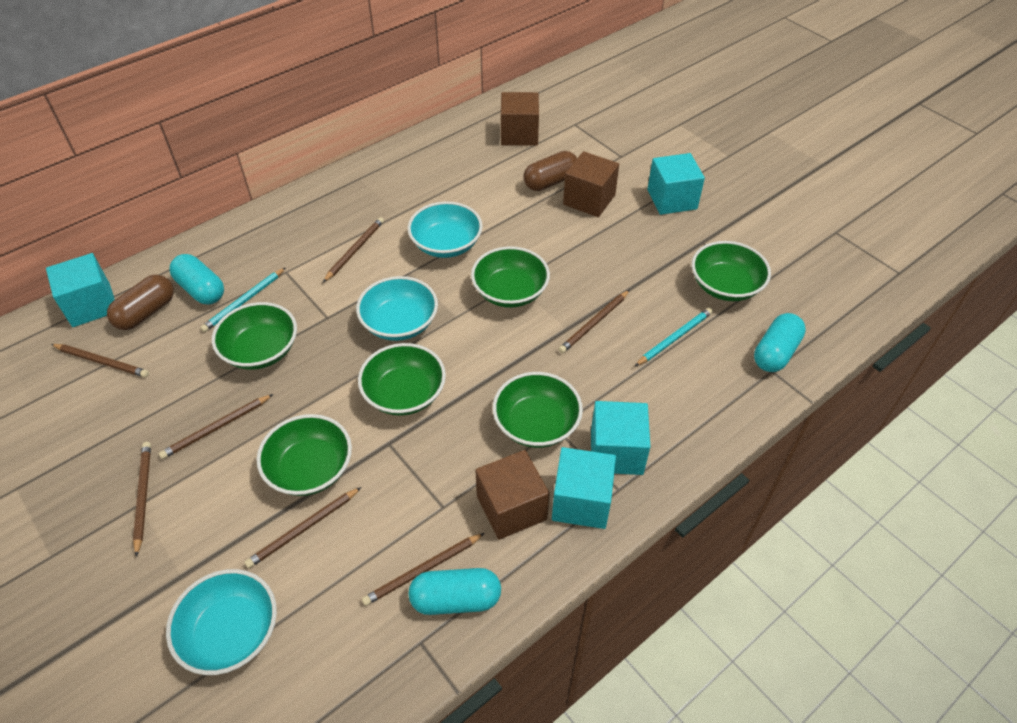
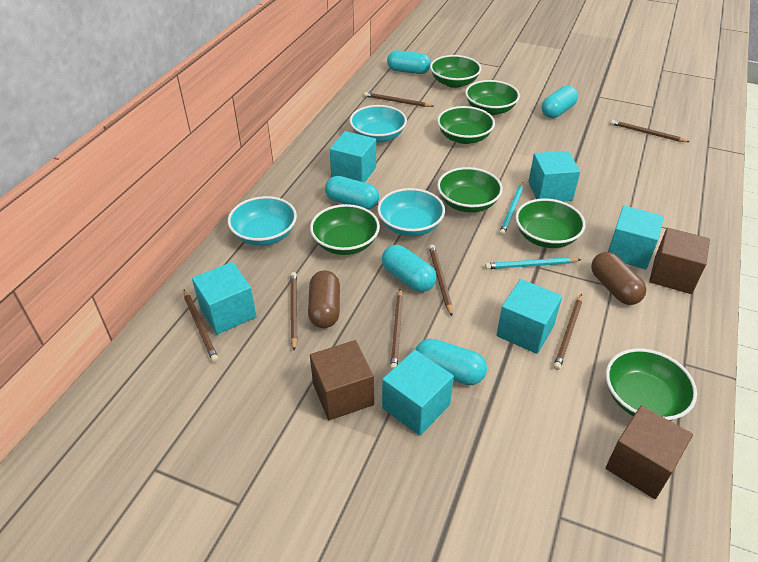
green bowl: [212,302,297,369] [257,414,352,496] [358,343,446,416] [471,246,550,308] [493,372,583,448] [692,241,771,301] = 6 -> [310,204,380,255] [430,55,481,88] [437,106,495,144] [437,167,503,213] [465,80,520,115] [515,199,585,248] [606,348,697,421] = 7
turquoise capsule: [169,254,224,305] [408,568,501,615] [754,313,806,372] = 3 -> [325,176,379,210] [382,245,436,292] [387,50,431,74] [415,339,487,385] [542,86,578,118] = 5
turquoise cube: [46,253,115,327] [552,447,616,529] [591,401,650,475] [647,153,705,215] = 4 -> [192,262,257,335] [330,131,376,183] [382,350,454,436] [496,279,562,354] [528,151,580,201] [608,206,664,269] = 6

